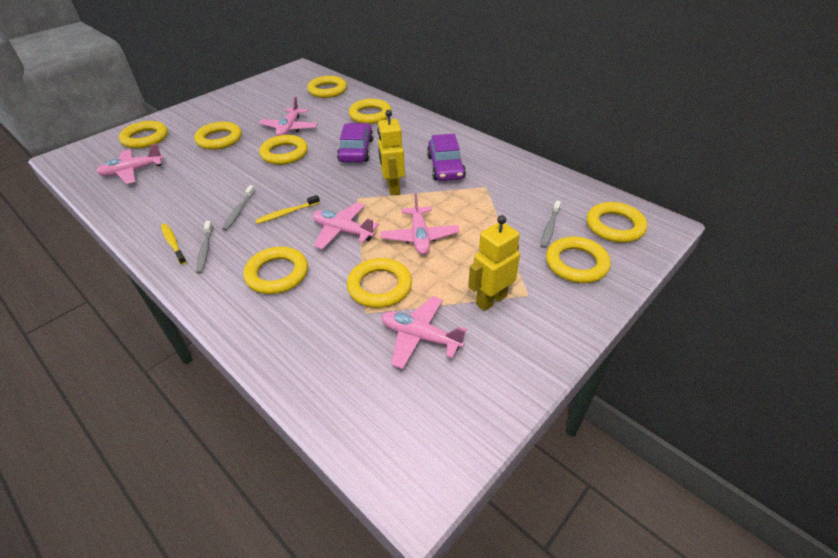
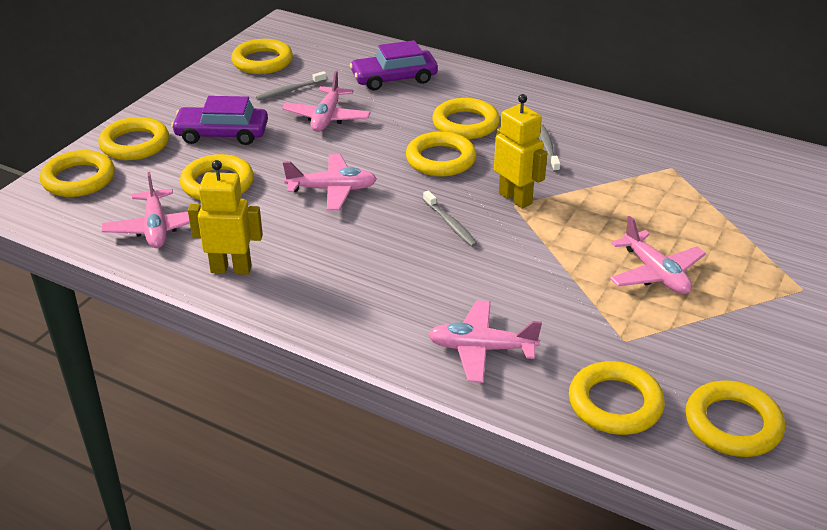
yellow ring: [119,121,168,149] [194,122,242,150] [243,246,308,294] [259,135,308,165] [307,76,347,98] [347,258,412,308] [349,99,392,124] [546,237,611,283] [587,202,647,243] = 9 -> [40,150,115,197] [98,117,169,160] [180,154,254,200] [231,39,293,74] [406,131,476,176] [432,98,500,139] [569,361,665,435] [685,381,785,457] = 8
yellow toothbrush: [161,223,186,265] [255,195,320,224] = 2 -> none = 0

